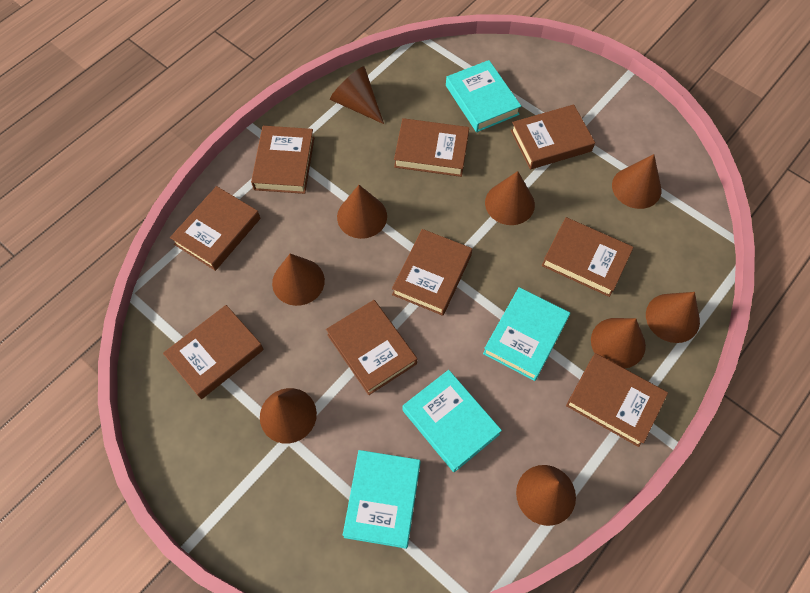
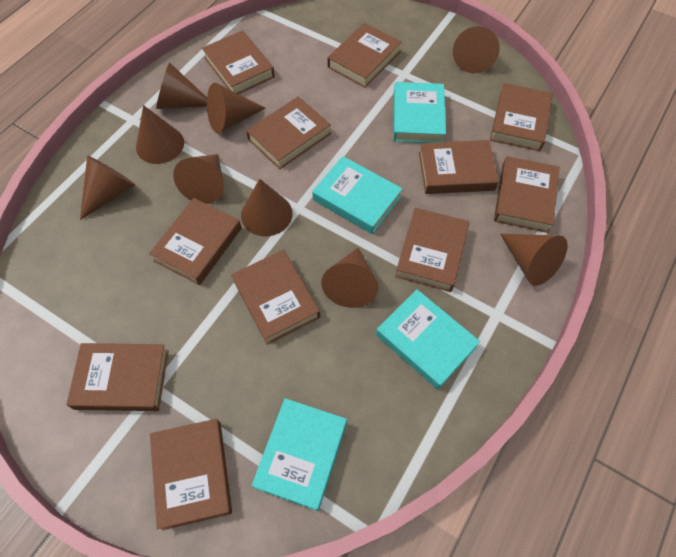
brown book: [163,305,264,399] [170,186,260,271] [251,126,314,194] [326,300,417,395] [392,229,472,316] [394,118,469,177] [511,104,595,169] [542,217,634,297] [566,353,668,447] = 9 -> [66,343,169,411] [149,198,242,285] [150,419,232,530] [202,30,275,94] [231,250,320,345] [246,96,331,169] [327,23,402,88] [395,208,469,292] [419,140,499,194] [490,83,553,151] [494,156,560,233] = 11

